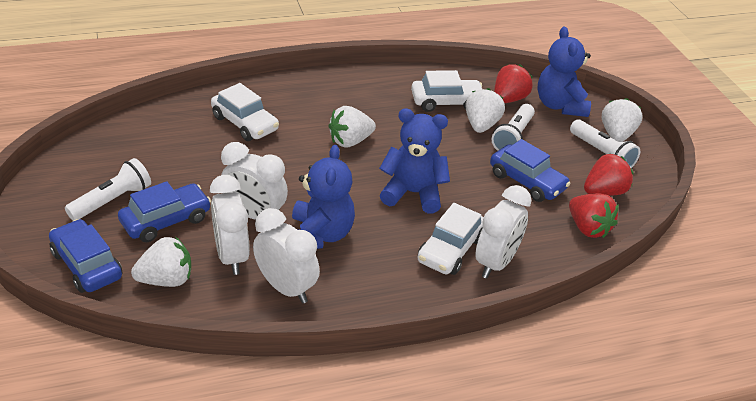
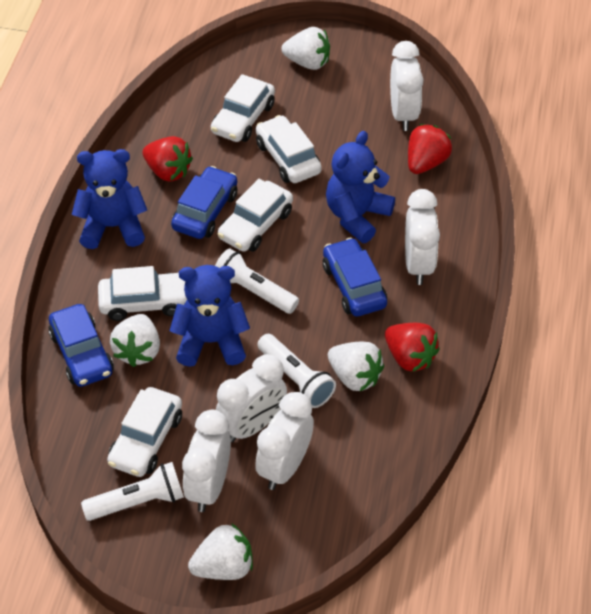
white car: [211,83,279,141] [411,70,482,112] [417,203,484,275] = 3 -> [98,266,187,321] [107,387,182,477] [211,74,275,142] [218,179,293,252] [256,115,322,183] = 5
white clock: [210,175,250,275] [221,142,288,220] [253,208,320,303] [475,185,531,278] = 4 -> [182,410,231,512] [216,354,287,443] [255,392,314,490] [390,41,423,131] [405,189,440,285] = 5

